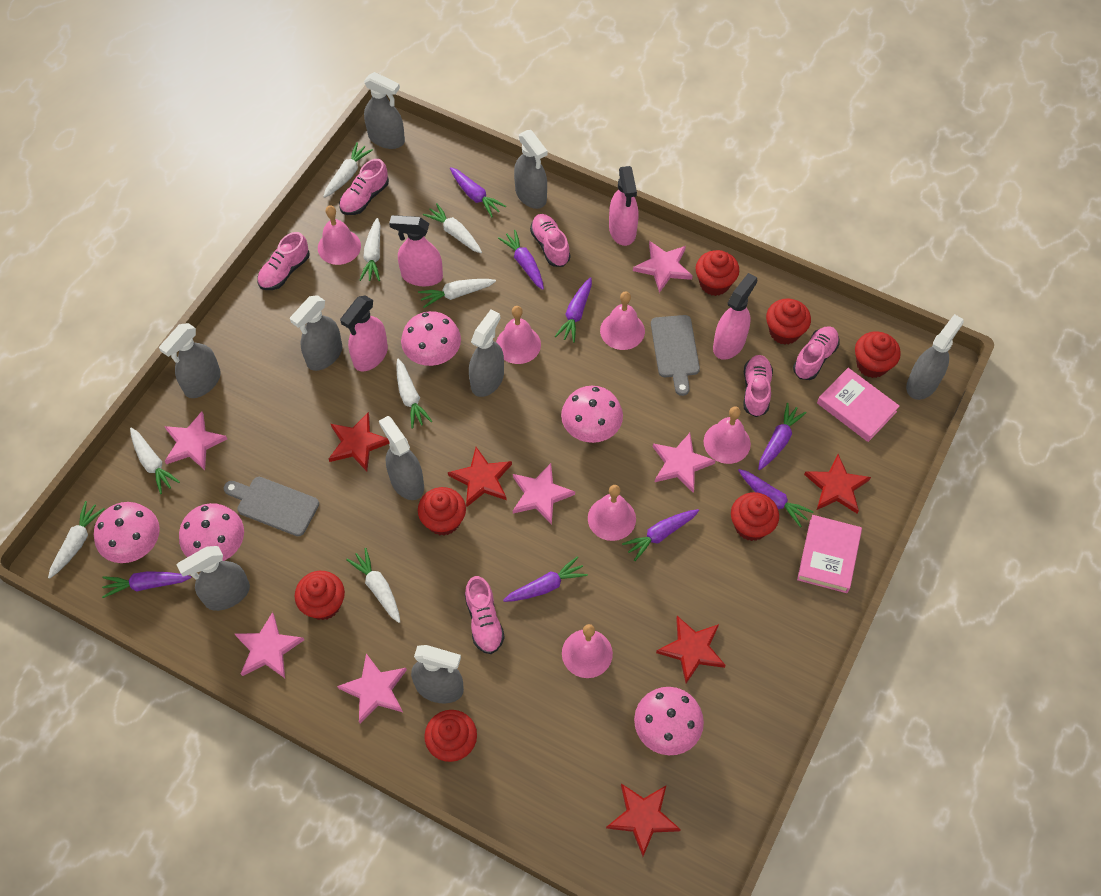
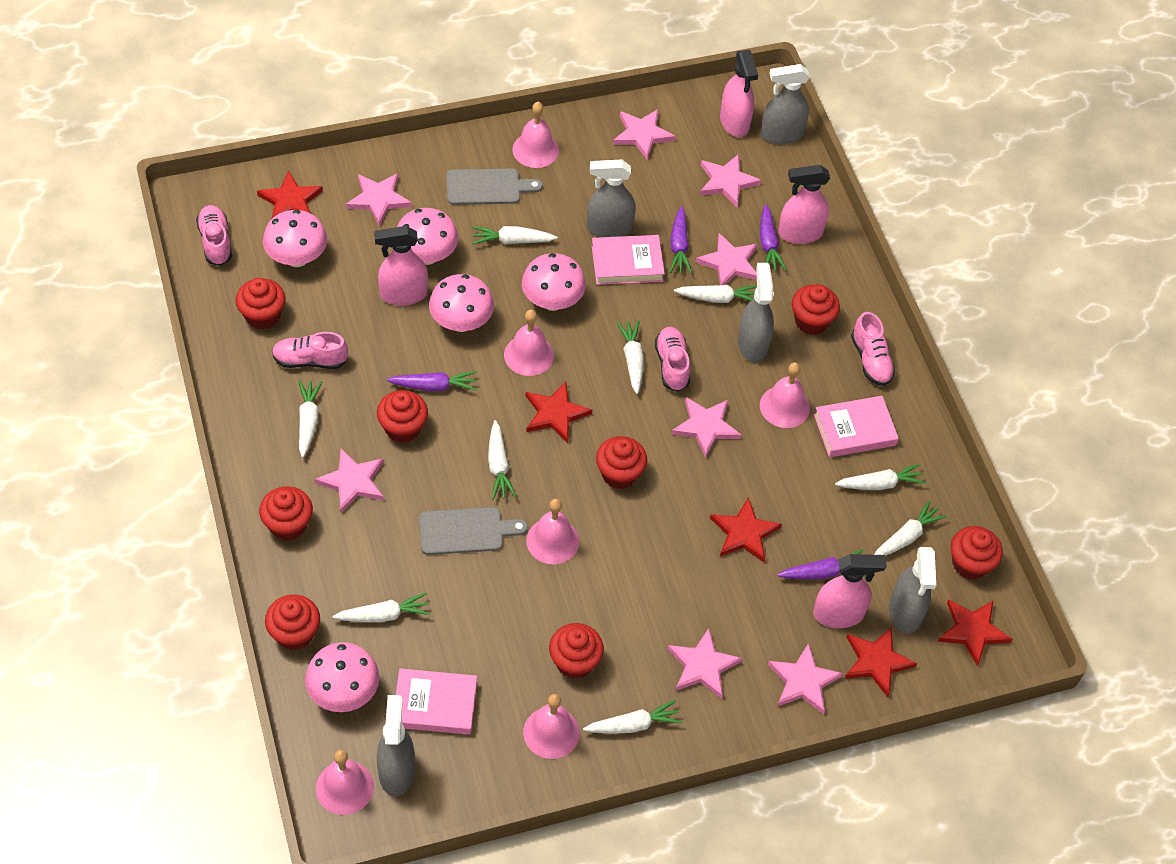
grey spray bottle: [159,323,221,398] [177,546,250,611] [290,295,342,371] [364,72,405,149] [379,416,424,500] [411,645,464,703] [469,310,504,397] [514,130,547,209] [906,314,964,400] = 9 -> [377,695,415,796] [587,159,636,237] [738,263,774,362] [761,64,810,144] [889,547,936,634] = 5
pink book: [797,515,862,593] [817,368,900,442] = 2 -> [396,669,477,735] [592,235,665,285] [814,396,899,457] = 3
pink shoe: [257,232,310,290] [339,159,389,215] [465,576,505,654] [530,214,570,267] [744,355,773,417] [793,326,839,380] = 6 -> [196,205,232,266] [272,332,348,369] [655,327,690,392] [851,312,895,386] = 4
pink star: [164,411,227,470] [235,612,304,678] [337,654,407,724] [513,463,575,525] [633,241,693,293] [653,433,716,493] = 6 -> [314,448,384,513] [346,173,412,226] [613,109,676,160] [668,628,742,699] [671,397,741,458] [696,233,758,285] [700,154,761,207] [768,643,843,714] = 8
purple carrot: [102,571,191,598] [450,167,506,217] [498,230,544,290] [503,556,588,602] [555,277,592,343] [622,509,699,561] [738,469,813,528] [758,403,807,470] = 8 -> [387,371,477,391] [670,206,692,274] [760,204,786,271] [777,549,864,580] = 4
red cupcake: [295,571,345,620] [418,487,466,536] [424,710,477,762] [695,250,739,296] [731,492,779,541] [766,299,811,345] [855,331,901,378] = 7 -> [236,278,286,330] [259,486,313,541] [265,594,320,650] [377,390,428,443] [549,623,604,679] [596,436,647,489] [792,284,840,335] [951,526,1003,580] = 8
white carrot: [48,501,105,579] [130,427,180,494] [323,142,373,198] [346,548,400,623] [360,218,380,281] [396,359,432,429] [418,279,496,308] [423,203,482,253] = 8 -> [298,380,323,458] [333,592,431,622] [472,226,557,245] [488,420,517,500] [583,700,682,734] [616,320,644,394] [674,285,757,303] [835,463,926,490] [874,500,947,556] = 9

